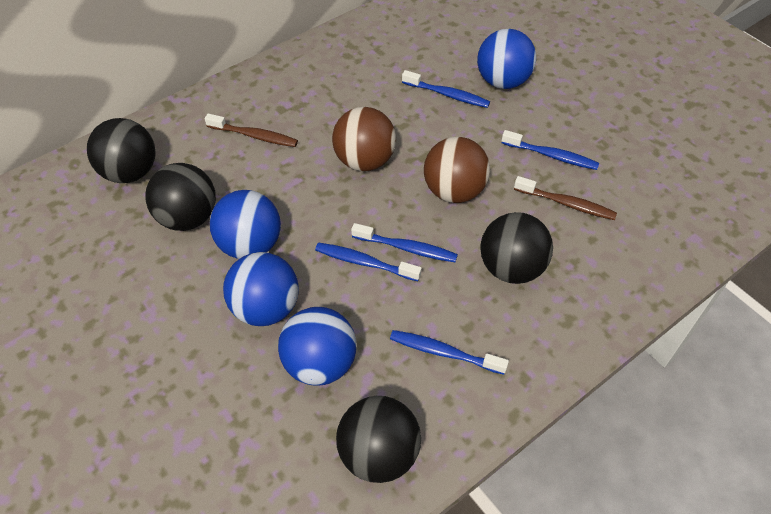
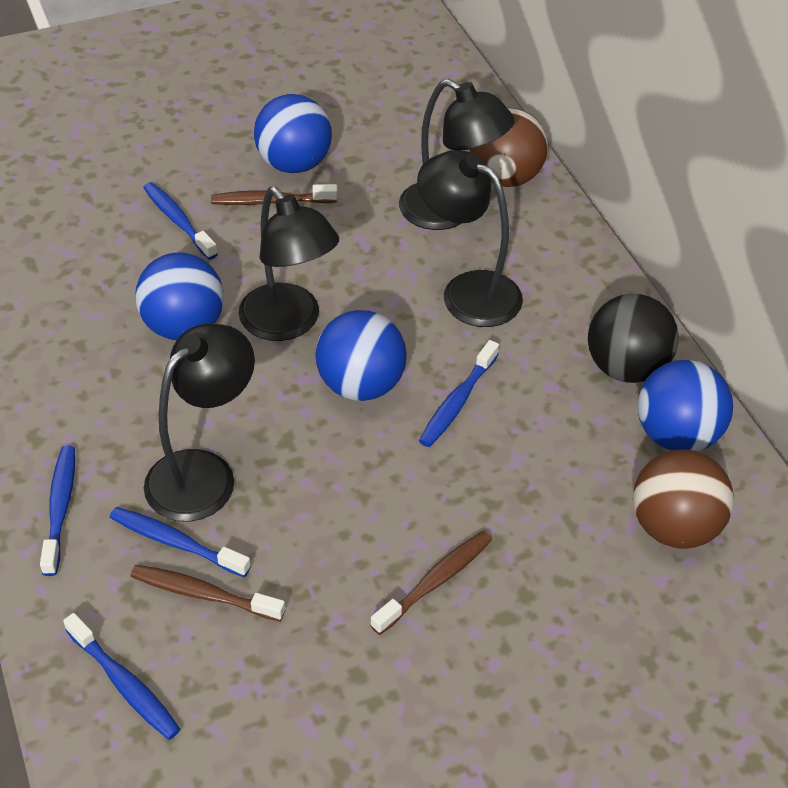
black ball: [87,118,156,183] [145,163,216,231] [336,396,421,483] [480,212,553,284] = 4 -> [588,294,679,383] = 1
black lamp: none = 0 -> [144,324,255,522] [238,187,339,341] [399,79,515,230] [417,150,523,327] = 4
brown toothbrush: [205,113,298,147] [514,176,617,220] = 2 -> [130,565,285,621] [211,184,338,205] [370,531,492,635] = 3

